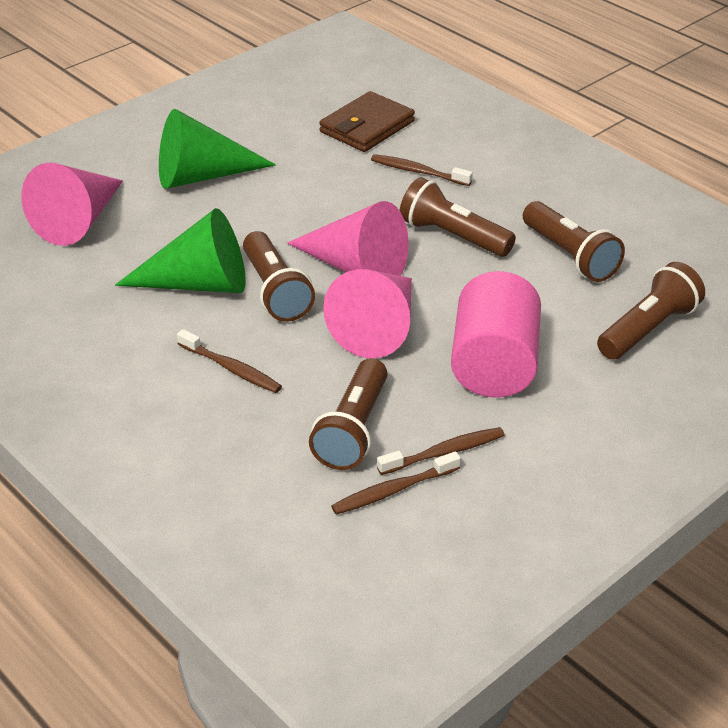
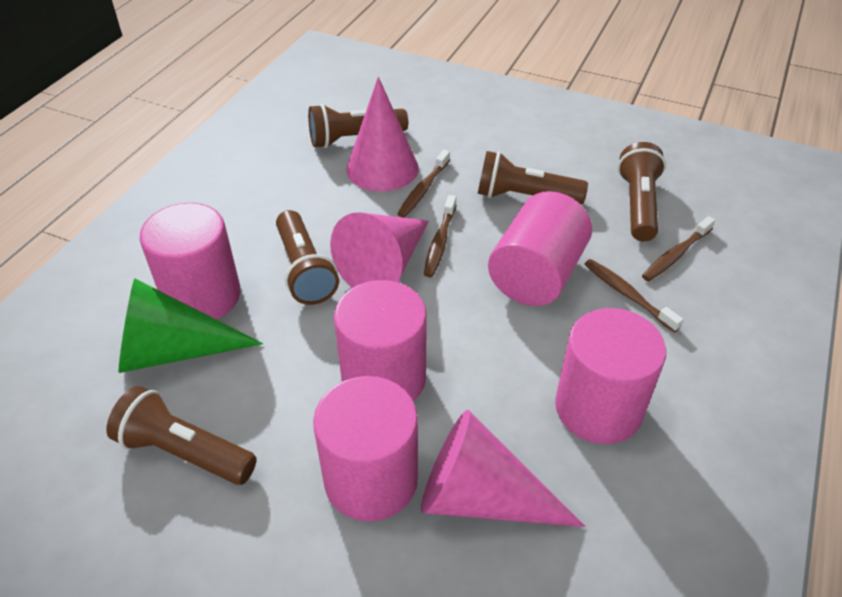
brown wallet: [319,91,415,152] = 1 -> none = 0
green cone: [115,208,246,293] [159,109,276,189] = 2 -> [119,279,263,373] = 1
pink cylinder: [451,271,541,398] = 1 -> [140,203,241,319] [313,376,418,522] [334,280,427,402] [488,191,592,306] [555,308,666,444] = 5

